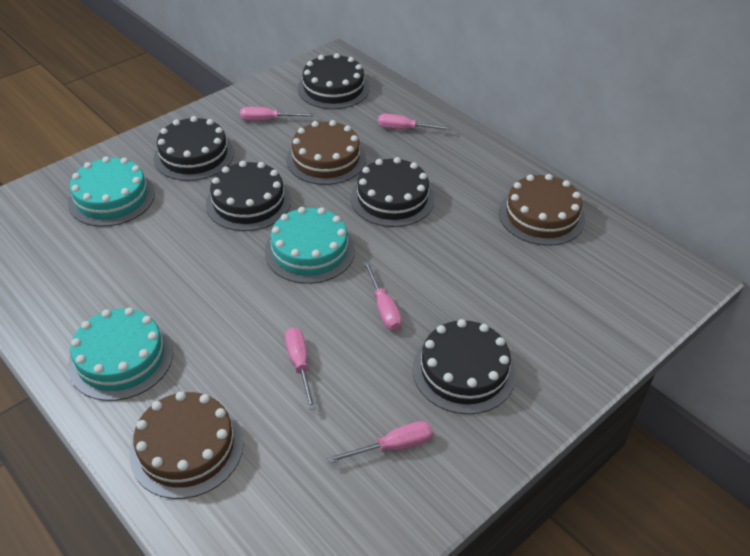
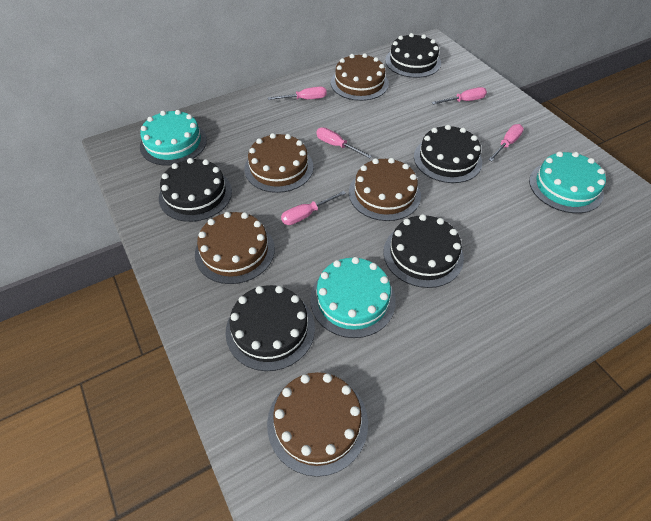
brown cake: [130,391,244,499] [286,120,366,185] [499,174,585,246] = 3 -> [195,212,275,284] [245,133,313,193] [267,372,368,477] [331,53,389,101] [349,158,421,221] = 5

